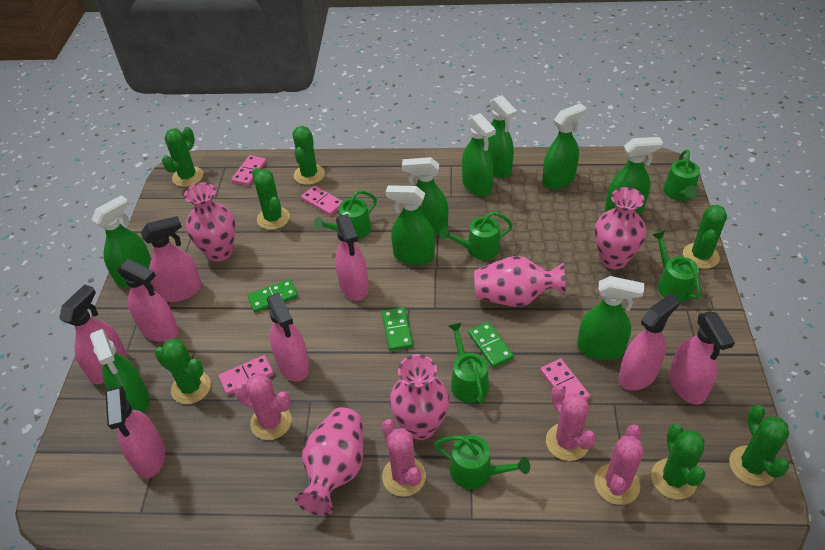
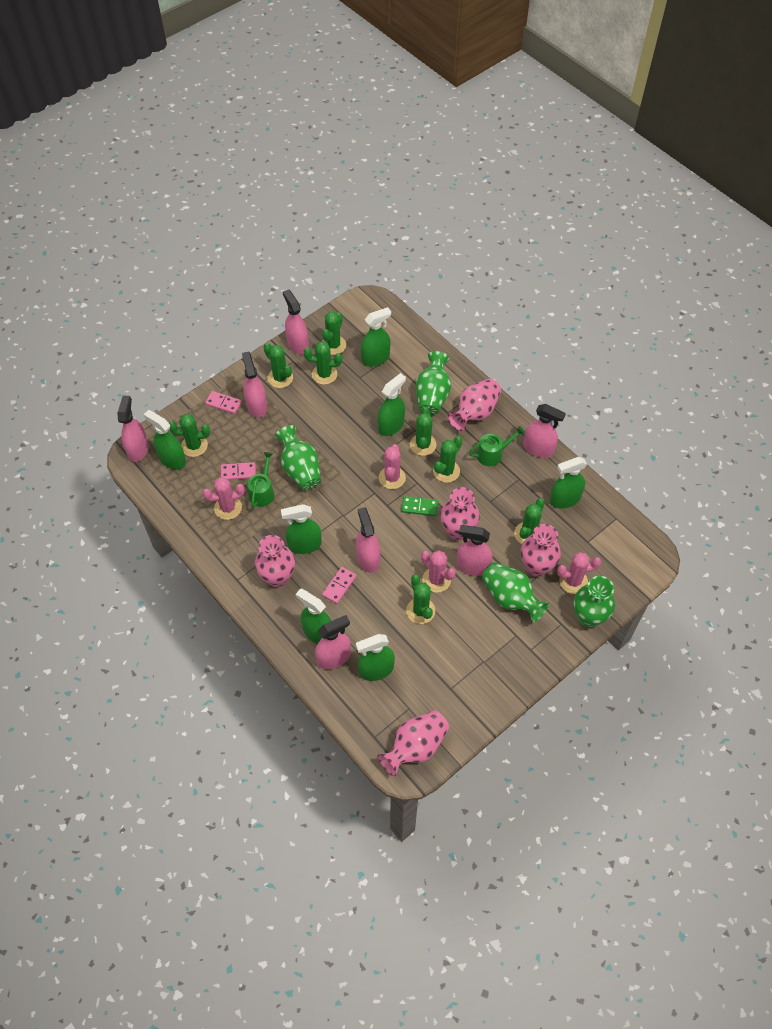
green cactus: [155,339,211,404] [162,127,203,187] [252,168,290,230] [293,126,325,185] [651,424,705,499] [683,205,727,269] [729,405,789,486] = 7 -> [169,414,210,457] [263,343,293,388] [304,341,342,385] [322,312,346,355] [406,574,435,624] [410,407,436,456] [433,436,462,483] [514,498,545,544] = 8
green domino: [248,279,298,312] [382,307,413,351] [468,322,514,368] = 3 -> [401,496,438,516] = 1
green spray bottle: [90,329,150,413] [92,195,151,287] [386,185,435,265] [402,157,448,236] [462,113,496,196] [488,95,517,178] [542,104,586,189] [577,276,644,360] [605,137,663,215] = 9 -> [144,410,186,470] [281,504,322,554] [296,588,332,644] [356,634,395,681] [361,307,391,367] [378,373,406,436] [550,457,587,509] = 7
green vase: none = 0 -> [275,425,321,490] [416,351,451,415] [482,562,549,622] [573,576,615,627] = 4
green watering can: [314,190,377,239] [434,435,530,489] [440,212,513,260] [448,322,489,404] [652,231,701,302] [663,149,700,201] = 6 -> [247,452,274,508] [469,426,525,466] = 2
pink domino: [219,355,274,395] [231,155,267,186] [301,186,343,216] [540,359,590,400] = 4 -> [205,391,242,414] [221,462,256,480] [322,567,357,604] = 3
pink spray bottle: [59,284,127,384] [106,386,165,478] [117,259,179,342] [141,216,202,302] [267,293,310,382] [335,214,369,301] [618,293,680,391] [669,311,735,405] = 8 -> [118,396,149,462] [242,352,267,418] [283,289,309,354] [315,615,351,670] [356,507,380,573] [456,525,493,576] [523,404,566,458] = 7

